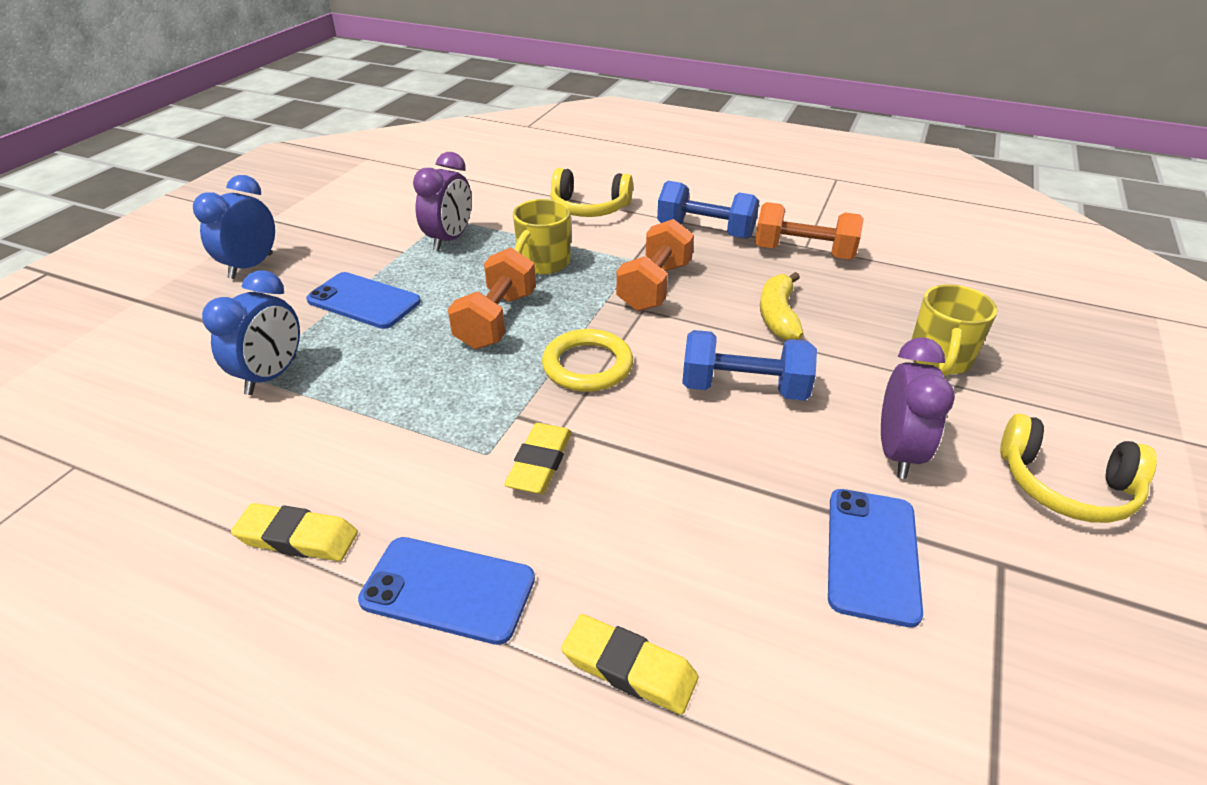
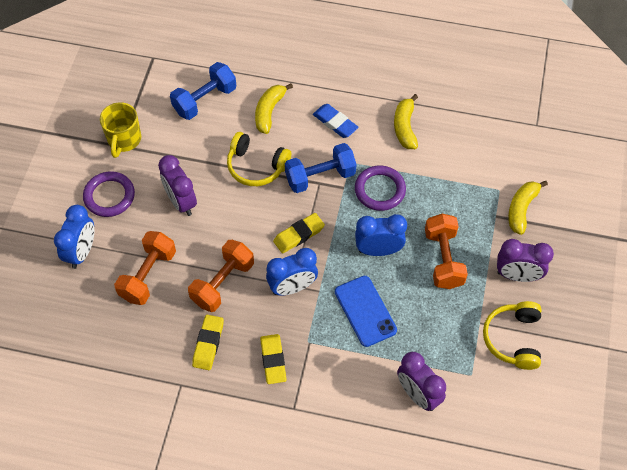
blue clock: [193,175,275,279] [202,270,300,395] = 2 -> [54,205,94,269] [266,248,318,295] [355,214,407,256] = 3
blue eraser: none = 0 -> [313,104,359,138] = 1
blue phone: [306,272,421,329] [358,537,535,645] [828,489,923,627] = 3 -> [335,276,397,347] = 1
purple clock: [413,152,472,251] [881,337,955,479] = 2 -> [158,155,197,216] [397,352,446,411] [497,239,554,282] = 3
purple ring: none = 0 -> [83,171,135,217] [355,166,406,211] = 2
yellow banana: [760,272,804,340] = 1 -> [255,83,293,134] [394,94,418,149] [508,181,548,235] = 3
yellow mug: [513,199,571,274] [911,284,997,376] = 2 -> [100,102,141,158] = 1
yellow ring: [542,329,633,392] = 1 -> none = 0

